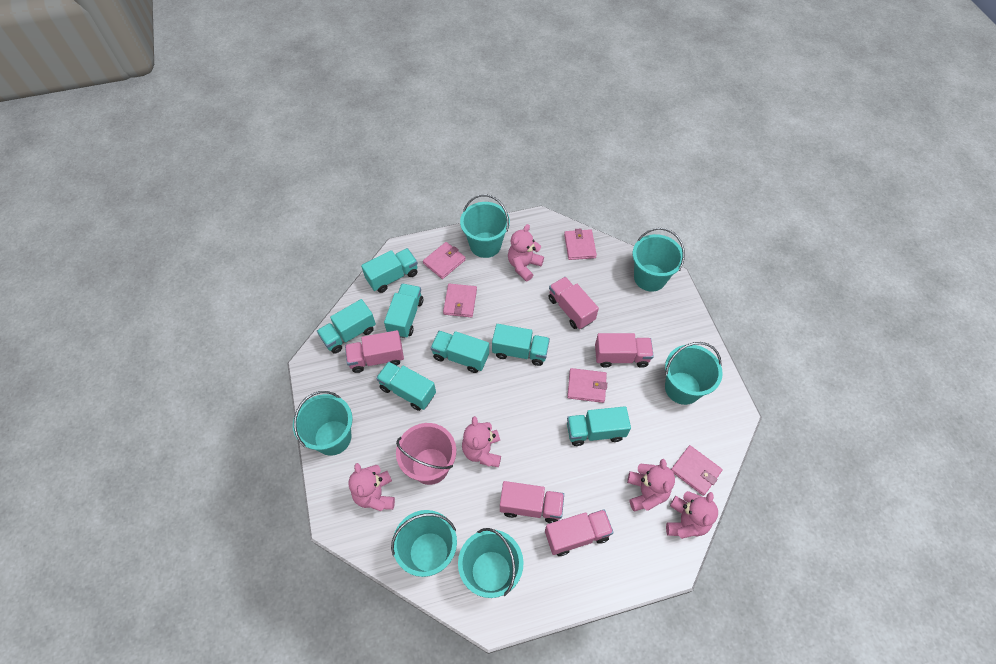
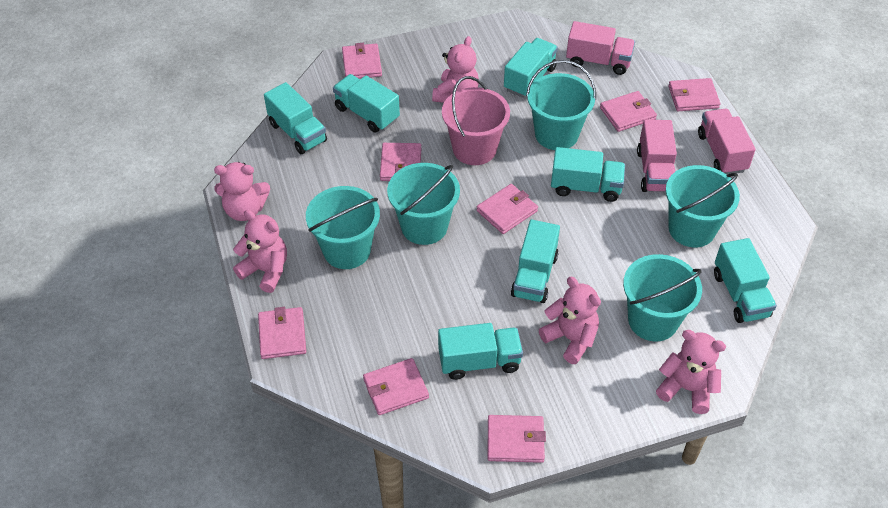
pink truck: [345,330,404,373] [500,481,564,523] [545,509,614,556] [548,277,599,329] [595,333,654,368] = 5 -> [566,21,635,75] [637,120,677,192] [698,109,756,175] = 3
pink wallet: [423,242,466,279] [443,284,477,317] [564,229,597,260] [567,368,607,403] [671,445,723,496] = 5 -> [258,307,306,359] [342,43,382,79] [363,358,429,415] [380,143,421,181] [476,184,538,234] [488,415,546,463] [600,91,657,132] [668,78,720,111] = 8
turquoise bucket: [293,391,353,456] [391,510,457,577] [458,528,523,598] [460,194,510,258] [633,228,685,292] [665,342,723,405] = 6 -> [306,186,380,269] [387,163,460,245] [526,60,596,150] [623,254,702,341] [666,165,740,247] = 5

